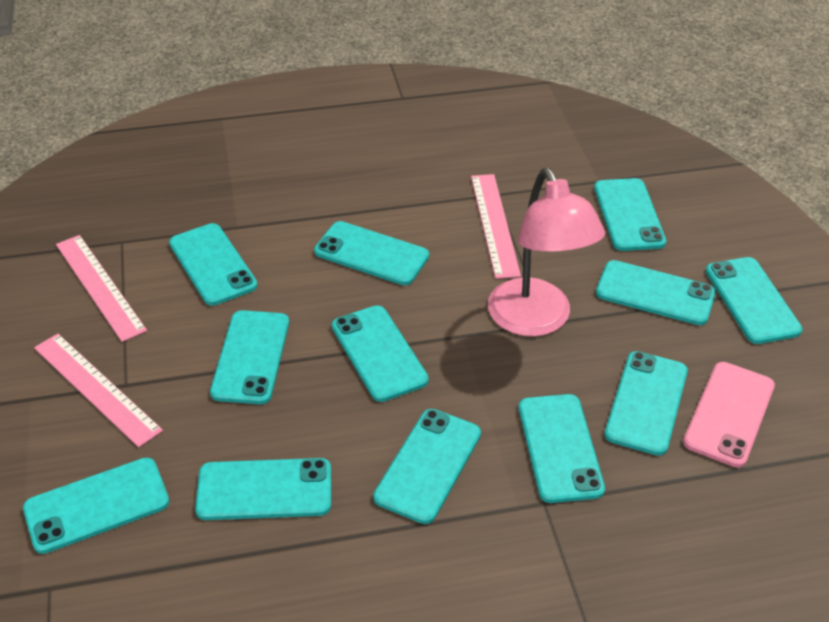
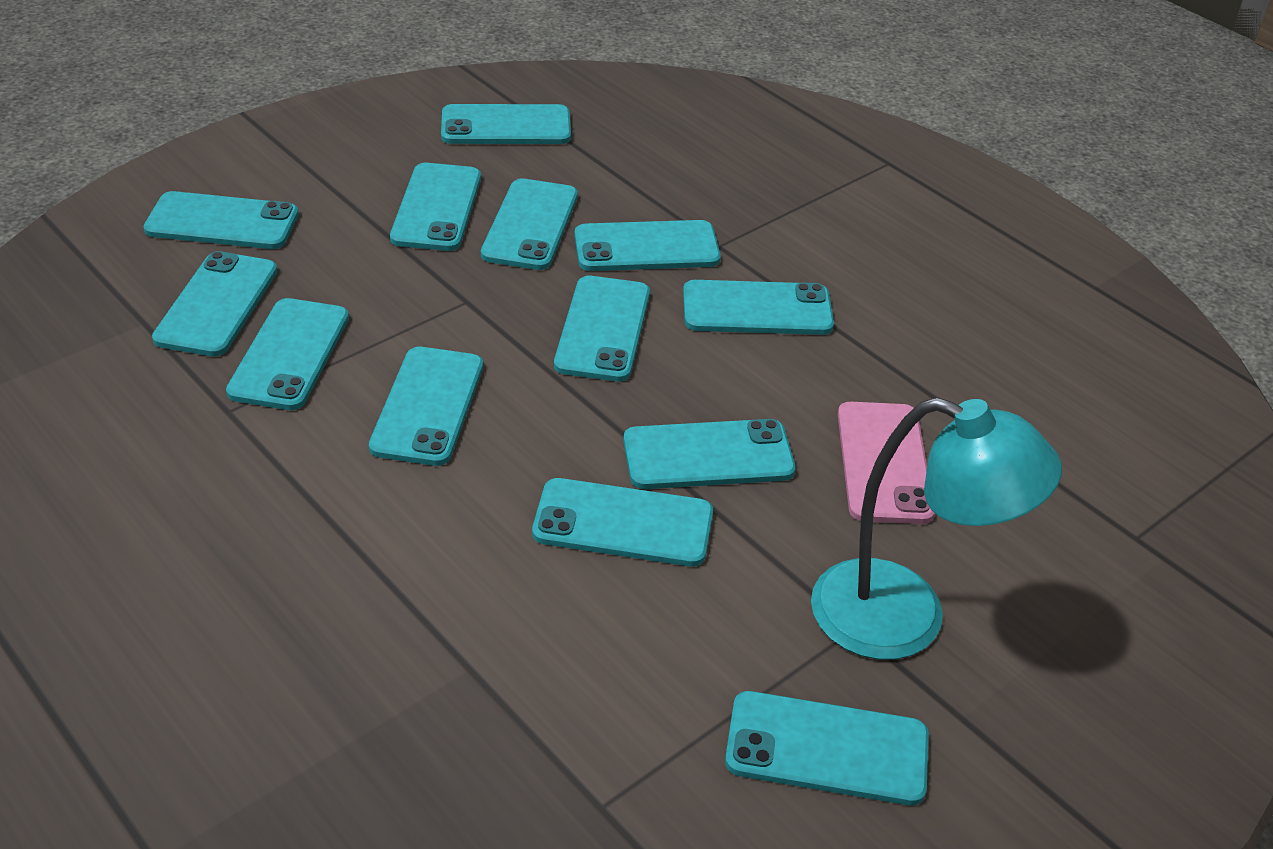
pink lamp: [488,168,605,337] = 1 -> none = 0
pink ruler: [34,333,163,447] [56,235,147,342] [471,174,521,279] = 3 -> none = 0
turquoise lamp: none = 0 -> [811,397,1062,660] = 1
turquoise phone: [23,457,169,554] [169,223,258,306] [195,458,331,520] [210,310,289,404] [314,221,429,285] [332,305,429,402] [373,409,481,524] [519,394,605,503] [594,178,666,251] [596,260,716,325] [605,351,688,456] [705,257,803,344] = 12 -> [144,191,299,249] [152,251,277,357] [226,298,349,410] [369,347,483,466] [390,163,481,251] [441,104,571,144] [481,178,578,270] [532,478,713,566] [554,276,650,382] [574,220,721,271] [623,419,796,489] [683,280,834,335] [725,691,929,805] = 13

